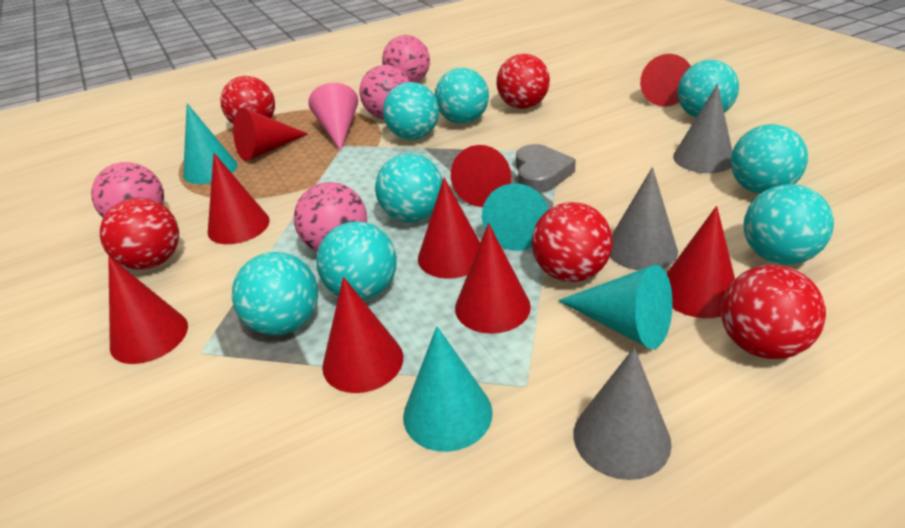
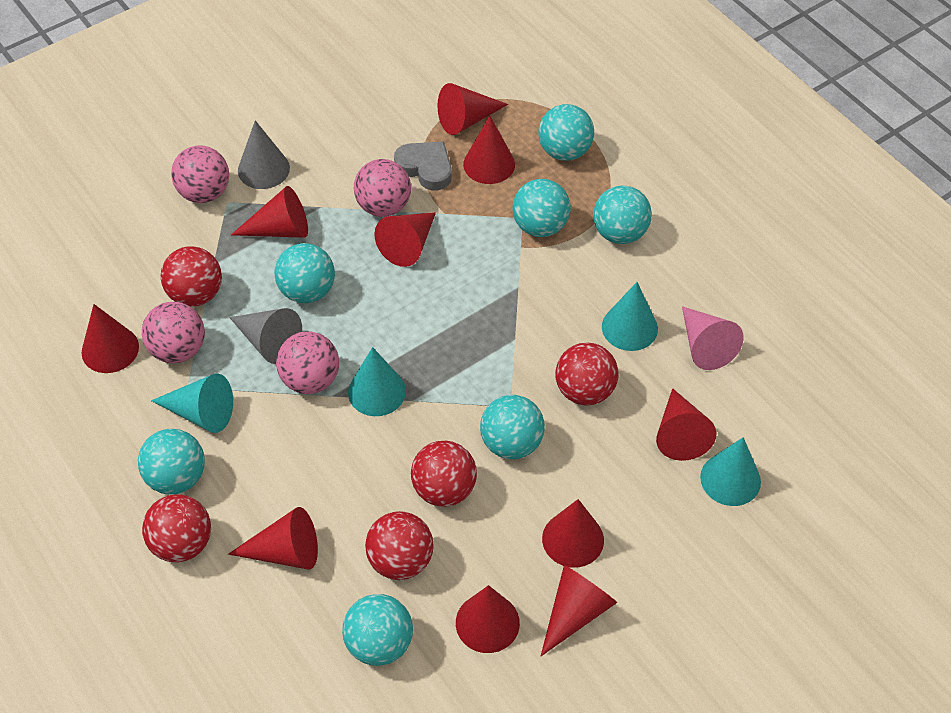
grey cone: [573,347,672,480] [610,167,678,270] [673,84,732,173] = 3 -> [229,308,302,364] [238,120,290,189] = 2
red cone: [108,256,188,364] [208,153,270,244] [233,107,308,161] [322,277,403,393] [418,177,480,279] [451,145,511,207] [455,223,531,334] [640,54,691,106] [667,206,735,318] = 9 -> [82,304,139,373] [228,507,318,570] [231,186,308,238] [374,212,436,267] [437,83,508,135] [456,585,520,653] [463,116,515,184] [541,565,617,656] [542,499,604,568] [656,388,717,461] = 10
turquoise ball: [232,252,318,335] [316,221,397,300] [375,153,443,222] [383,82,439,140] [435,68,489,124] [677,60,739,118] [731,124,808,194] [744,184,834,264] = 8 -> [138,429,205,494] [274,243,335,303] [342,594,413,666] [480,395,545,460] [513,179,571,237] [538,104,594,161] [593,186,652,244] = 7

